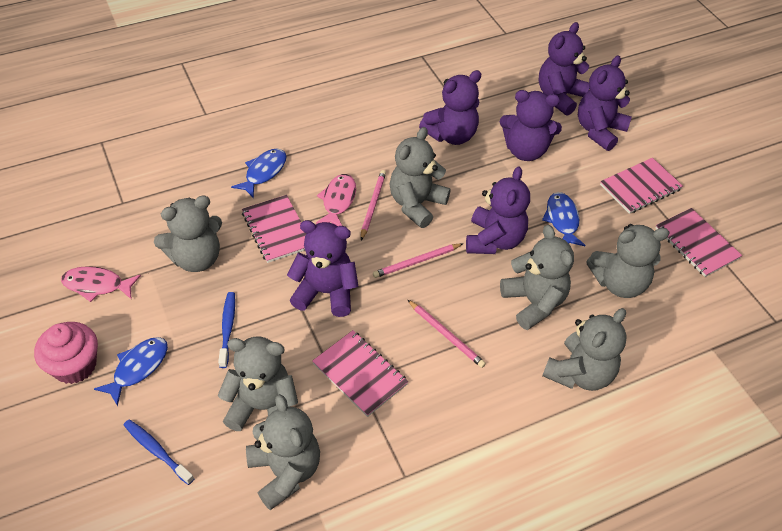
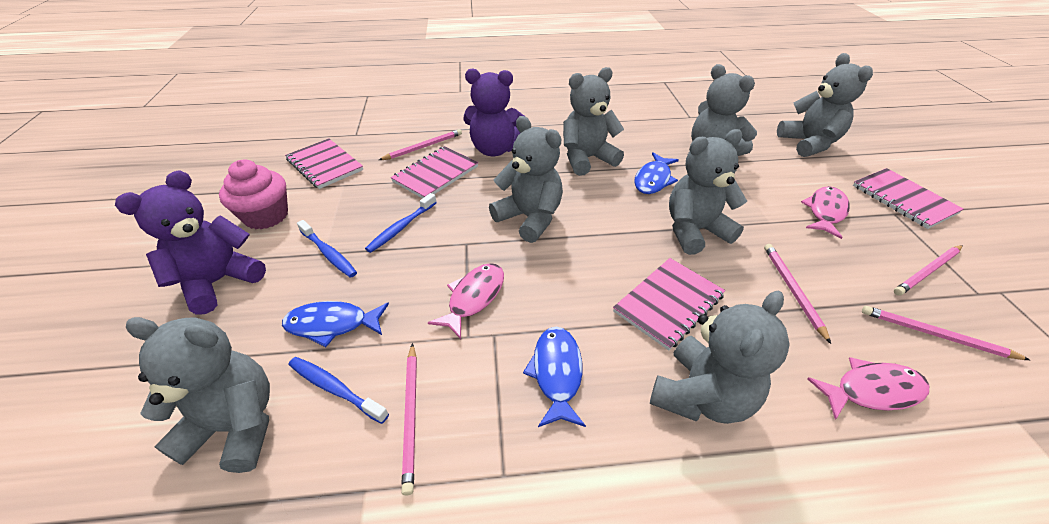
blue toothbrush: [124,419,194,485] [218,292,235,368] = 2 -> [289,357,389,424] [297,220,357,278] [365,193,437,253] = 3
pink fish: [61,266,141,302] [316,174,356,226] = 2 -> [428,263,504,339] [801,186,850,239] [807,357,929,420] = 3
pink pencil: [361,170,386,240] [373,243,463,278] [408,300,486,368] = 3 -> [379,129,462,160] [401,343,417,496] [764,244,831,344] [862,306,1030,360] [894,245,963,296] = 5
purple teddy bear: [287,220,359,317] [419,70,481,145] [466,166,530,254] [500,90,562,161] [539,22,590,116] [578,55,632,151] = 6 -> [115,170,266,314] [463,68,524,156] = 2

